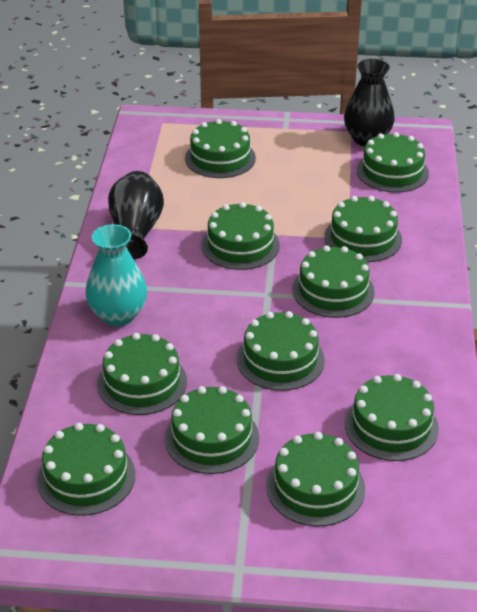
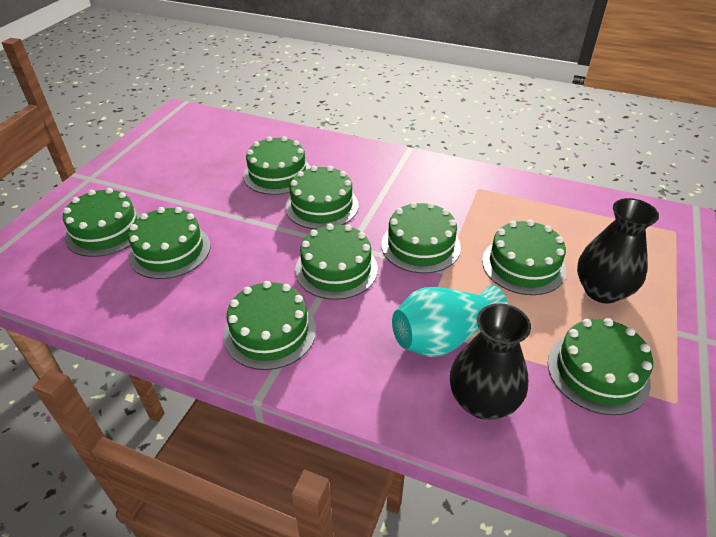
green cake: [37,423,135,516] [97,333,187,415] [165,386,259,474] [185,119,256,178] [202,202,280,270] [237,311,325,391] [266,432,365,527] [292,245,375,318] [324,196,402,262] [345,374,439,461] [357,132,429,193] = 11 -> [63,188,141,257] [128,207,211,279] [224,281,316,370] [243,136,311,195] [285,166,359,229] [295,223,378,300] [381,202,461,273] [482,220,566,295] [548,318,653,415] = 9

